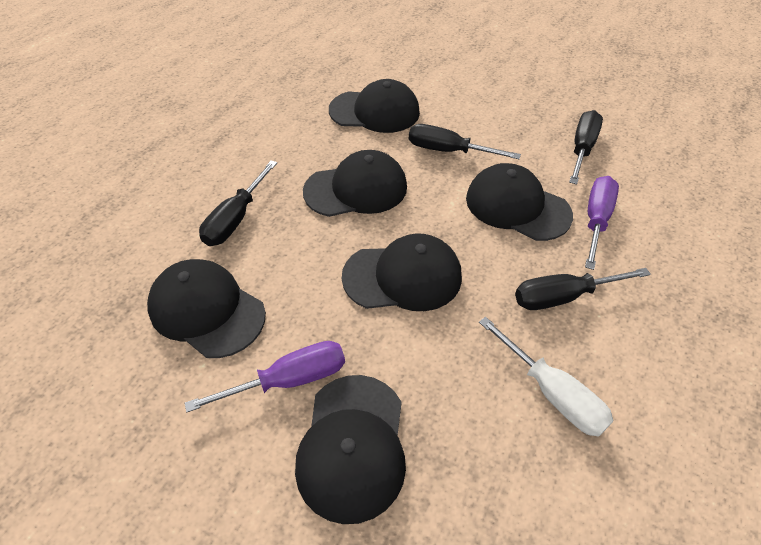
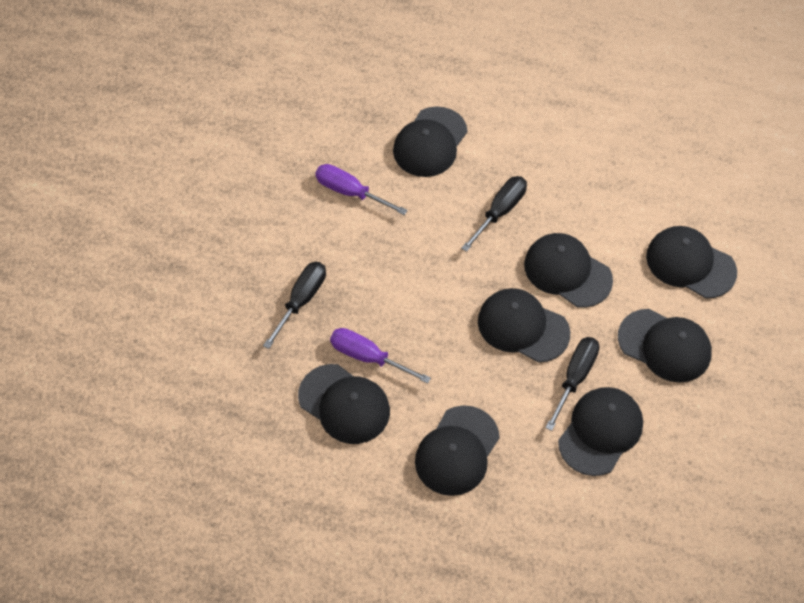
black cap: [147,259,266,358] [295,375,406,524] [303,150,407,217] [329,79,420,133] [342,234,462,311] [466,163,573,241] = 6 -> [298,364,390,444] [393,106,467,177] [415,405,500,496] [478,288,570,363] [524,233,613,308] [558,387,643,476] [618,309,712,383] [646,226,737,298] = 8
black screwdriver: [199,160,277,246] [409,124,521,159] [515,268,651,310] [569,110,603,184] = 4 -> [263,262,326,349] [461,176,527,252] [545,337,599,431] = 3
white screwdriver: [479,317,614,437] = 1 -> none = 0

